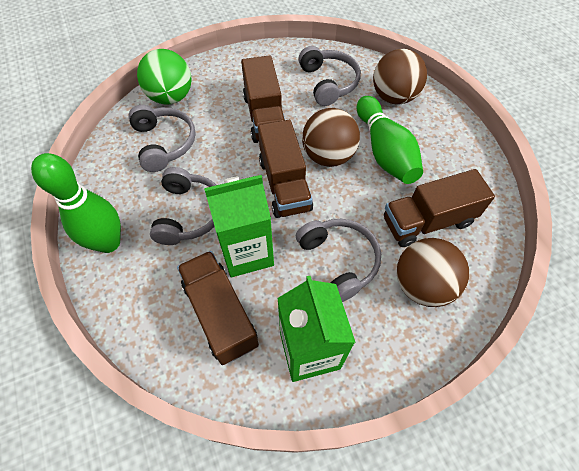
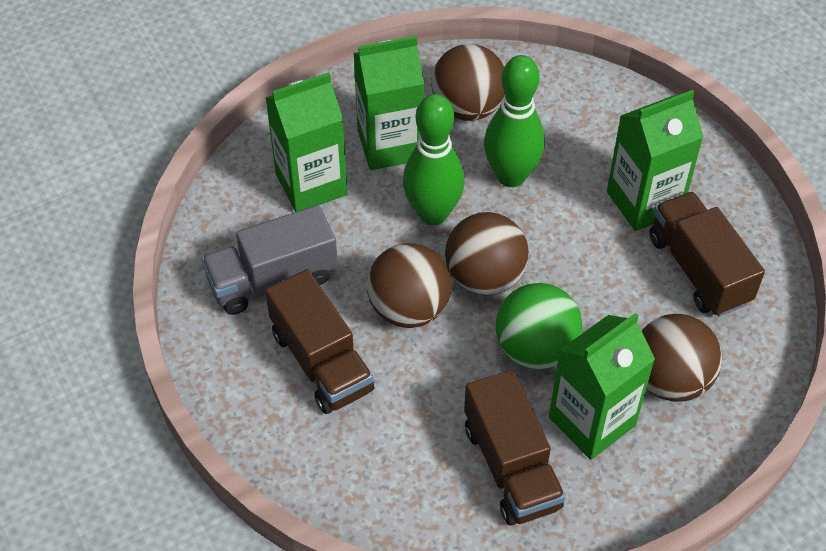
brown ball: [302,108,360,167] [373,49,427,105] [397,238,469,307] = 3 -> [367,243,452,328] [431,44,505,121] [445,212,529,296] [642,314,722,402] = 4
brown truck: [177,251,259,365] [241,55,285,143] [258,120,313,218] [384,169,495,247] = 4 -> [265,269,375,414] [464,370,566,526] [649,192,765,317] = 3
green carton: [204,175,274,277] [277,276,356,382] = 2 -> [266,72,347,212] [354,36,424,170] [549,313,655,460] [607,90,703,231] = 4
grey headphones: [128,105,196,172] [150,167,216,245] [296,219,381,302] [298,46,361,106] = 4 -> none = 0
grey truck: none = 0 -> [201,205,338,315] = 1

